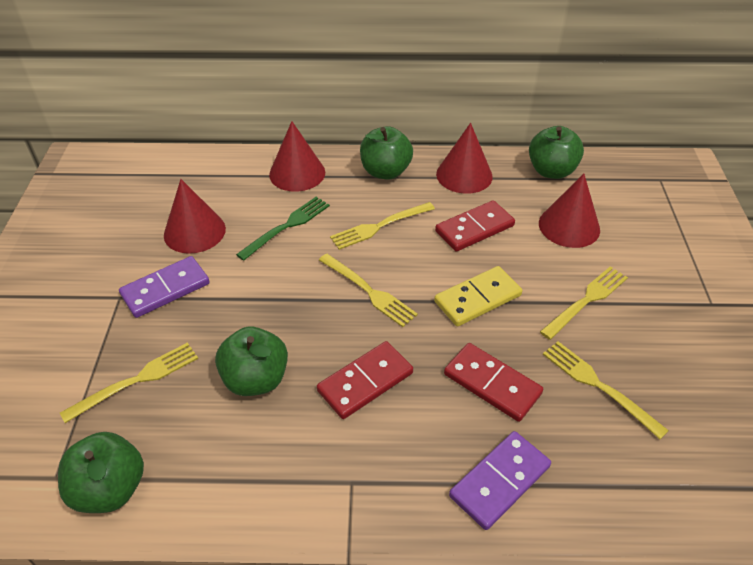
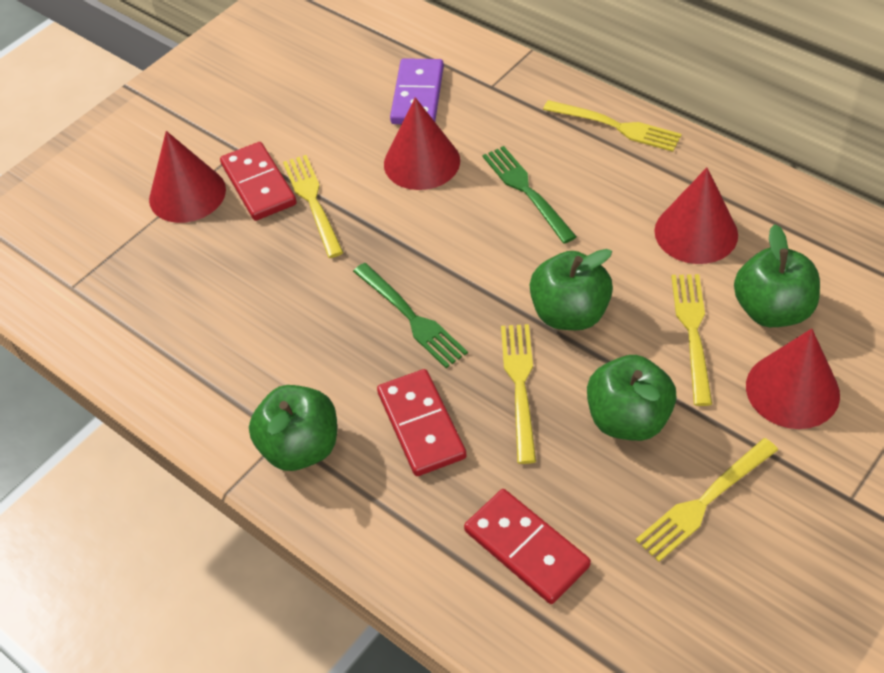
green fork: [236,197,330,261] = 1 -> [353,263,468,368] [483,146,577,244] = 2
purple domino: [119,256,210,318] [449,431,551,530] = 2 -> [390,58,444,124] = 1
yellow domino: [434,266,522,326] = 1 -> none = 0

